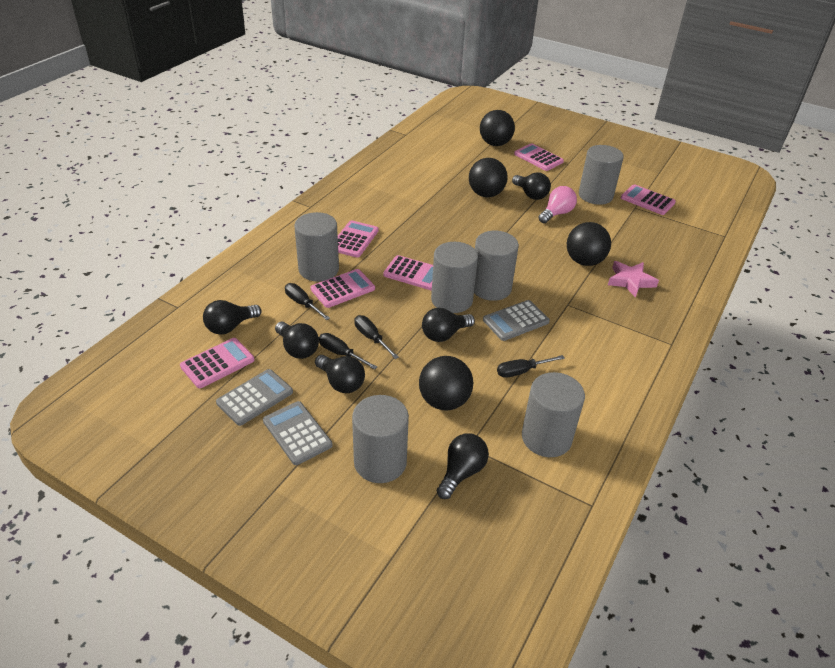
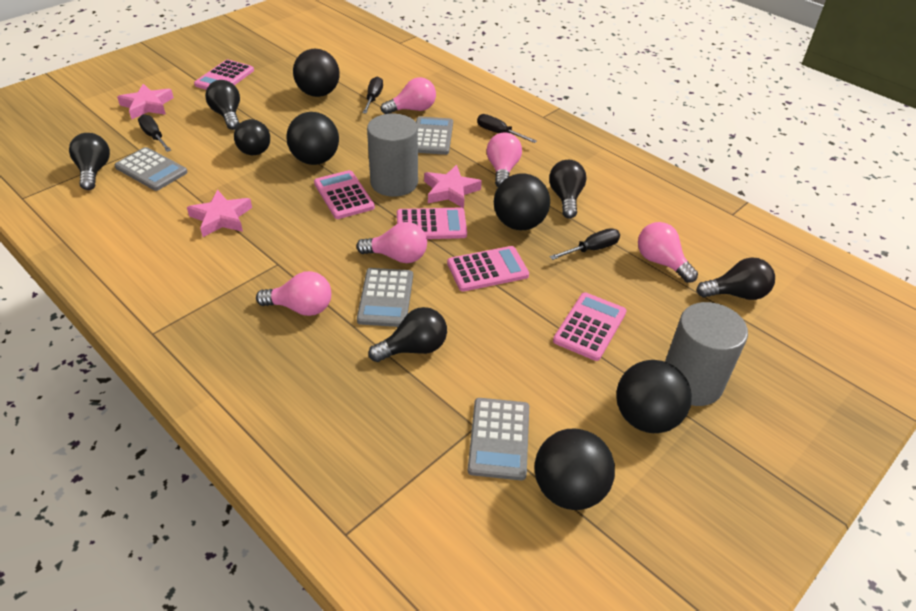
black ball: [419,356,474,411] [469,158,508,197] [480,110,515,146] [567,222,611,266] = 4 -> [286,112,339,165] [293,49,340,97] [494,173,550,230] [534,429,615,510] [616,360,692,433] = 5
grey calculator: [216,369,293,426] [263,401,333,465] [483,300,550,341] = 3 -> [114,147,188,191] [357,268,413,327] [416,116,453,155] [468,398,529,480] = 4
grey cylinder: [294,212,339,282] [352,395,409,483] [431,242,478,313] [474,231,519,301] [522,372,585,457] [579,145,624,205] = 6 -> [367,114,418,197] [665,302,748,406] = 2
pink calculator: [180,338,255,388] [311,269,375,308] [338,220,379,258] [383,255,433,290] [514,143,564,171] [621,184,676,215] = 6 -> [194,59,254,90] [314,170,375,219] [397,208,467,239] [447,246,529,292] [553,292,627,361] = 5
pink light bulb: [538,186,577,223] = 1 -> [256,271,331,316] [356,222,427,263] [381,77,436,114] [486,133,522,187] [638,222,698,283] = 5
pink star: [608,261,659,298] = 1 -> [117,84,174,119] [187,190,252,237] [424,165,482,208] = 3

